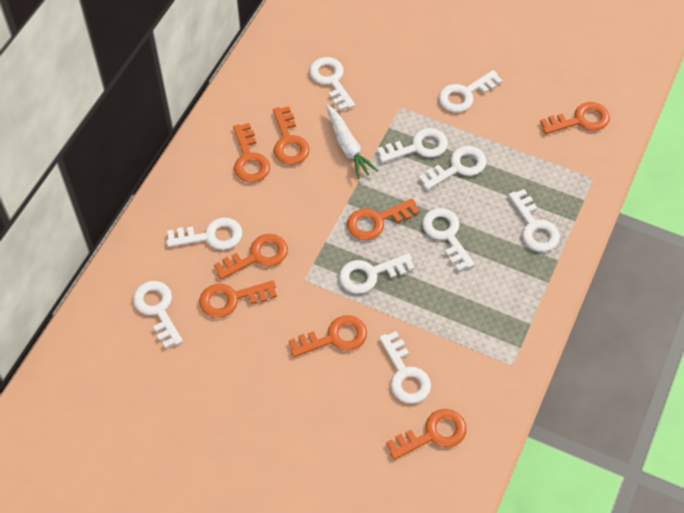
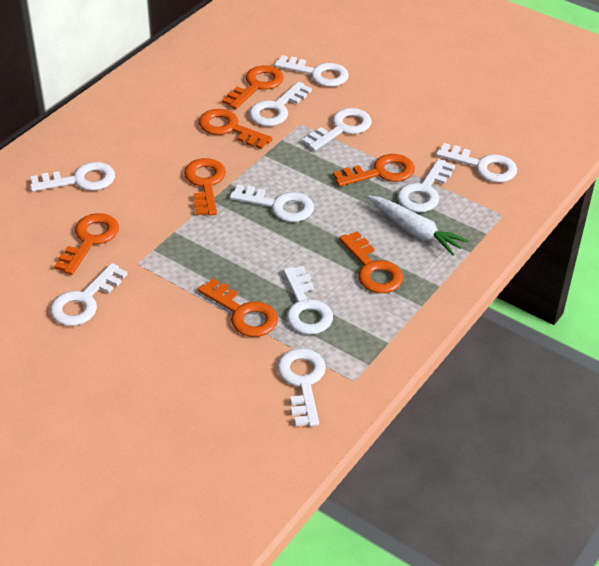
orange key: [199,280,277,318] [214,234,288,280] [233,123,270,183] [273,106,309,165] [289,315,367,357] [347,199,419,240] [386,409,467,460] [540,102,610,134] = 8 -> [54,213,119,275] [184,158,226,215] [198,278,278,337] [199,109,273,149] [222,65,284,109] [333,154,415,187] [339,231,403,293] = 7

